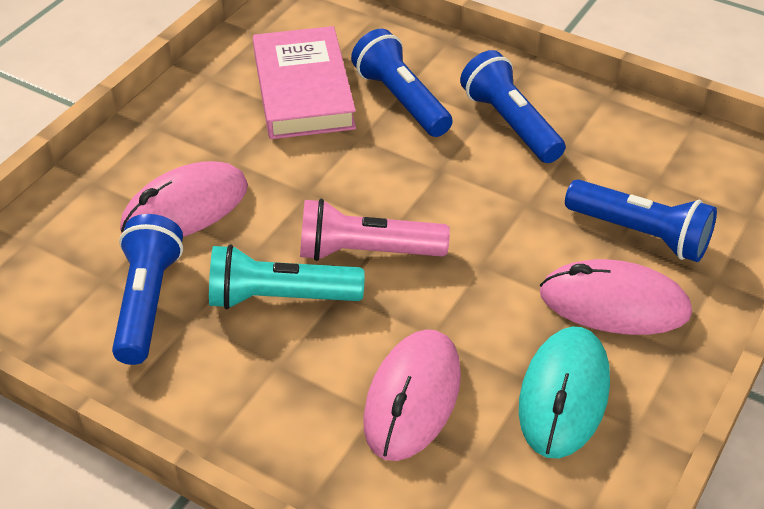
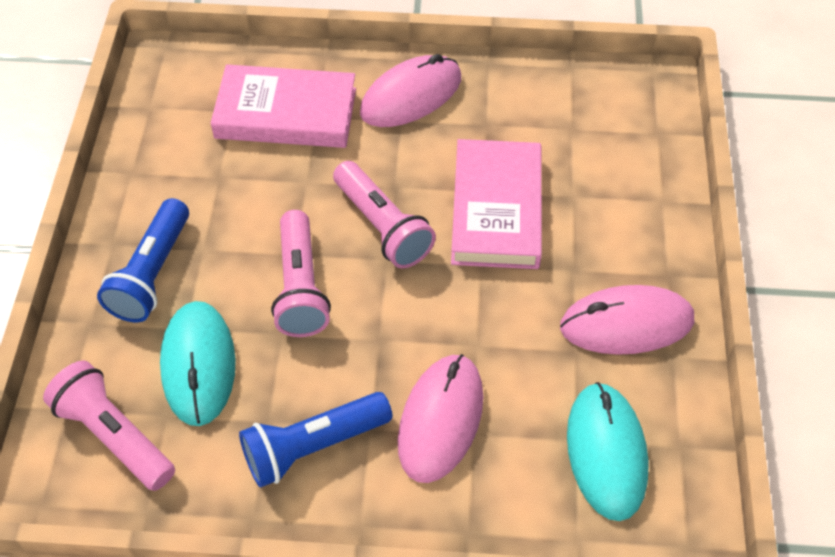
blue flashlight: [112,214,183,365] [351,29,453,137] [460,50,565,163] [565,179,717,262] = 4 -> [97,198,189,322] [239,392,393,488] = 2
pink book: [253,26,356,139] = 1 -> [211,64,356,148] [451,139,542,269] = 2
pink flashlight: [300,199,450,261] = 1 -> [43,361,175,491] [271,210,331,337] [333,161,436,268] = 3
turquoise flashlight: [209,244,365,309] = 1 -> none = 0
turquoise mouse: [519,327,610,459] = 1 -> [160,301,236,426] [567,382,649,521] = 2

